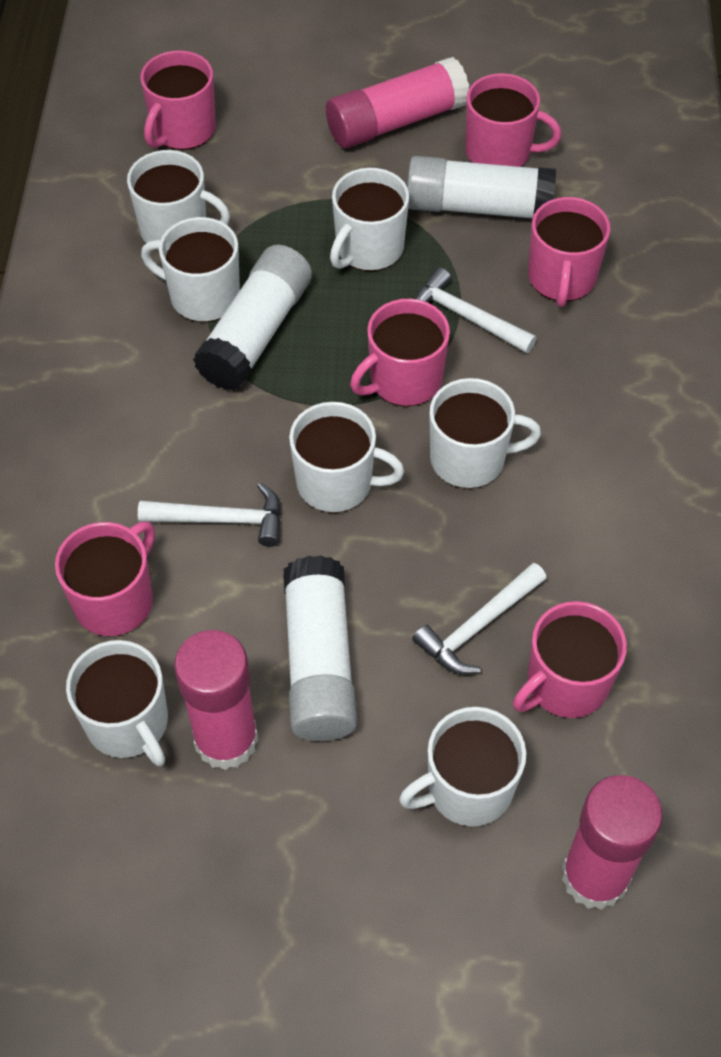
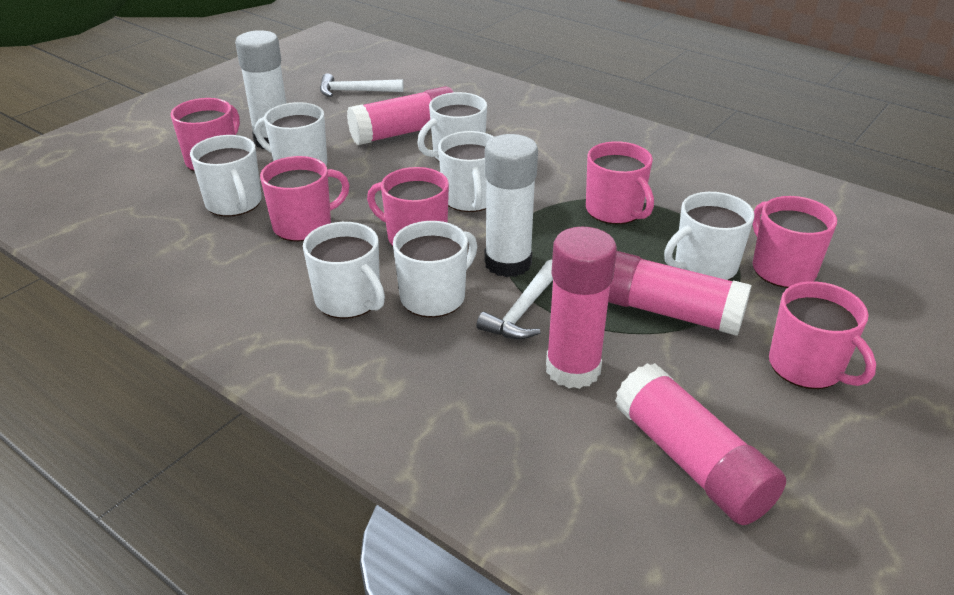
pink glue stick: [174,630,258,770] [326,57,469,149] [562,775,663,910] = 3 -> [347,86,454,145] [546,227,617,389] [608,251,751,336] [615,363,786,525] = 4
white glue stick: [193,245,312,391] [283,555,357,741] [407,156,556,219] = 3 -> [235,30,286,149] [485,134,538,277] = 2
white hammer: [138,483,281,547] [412,563,547,674] [415,268,537,353] = 3 -> [320,73,404,97] [476,260,553,340] = 2

